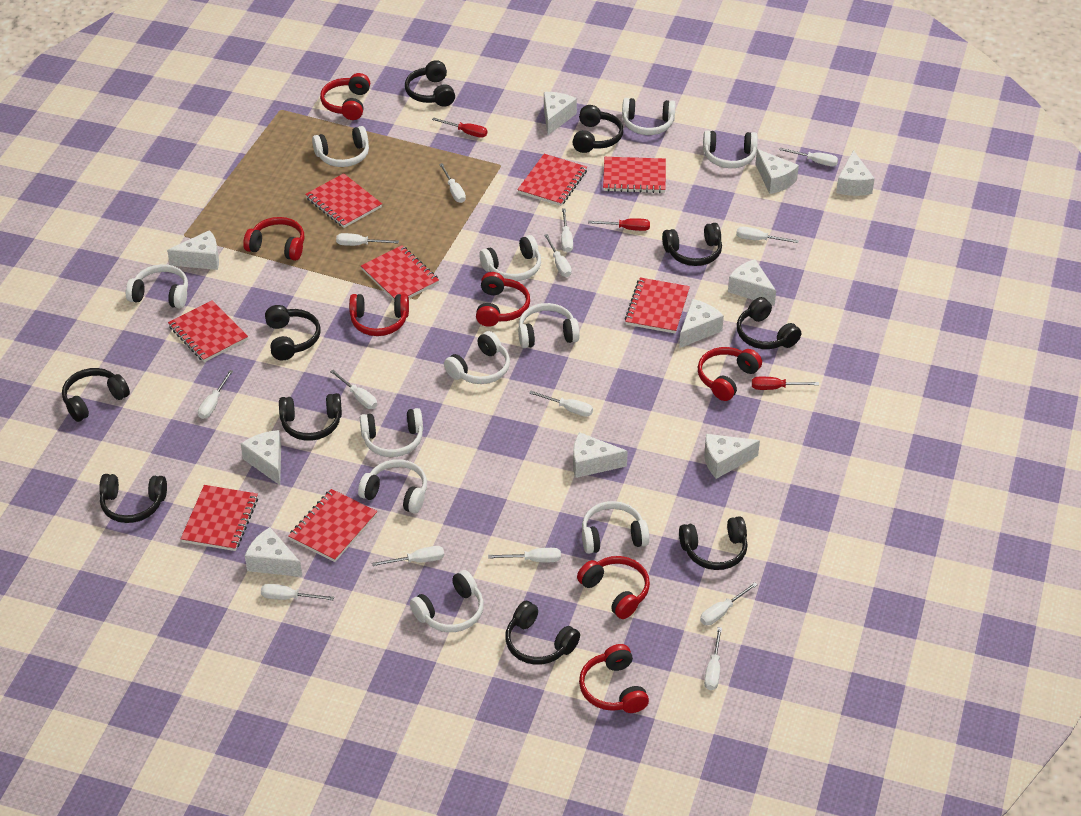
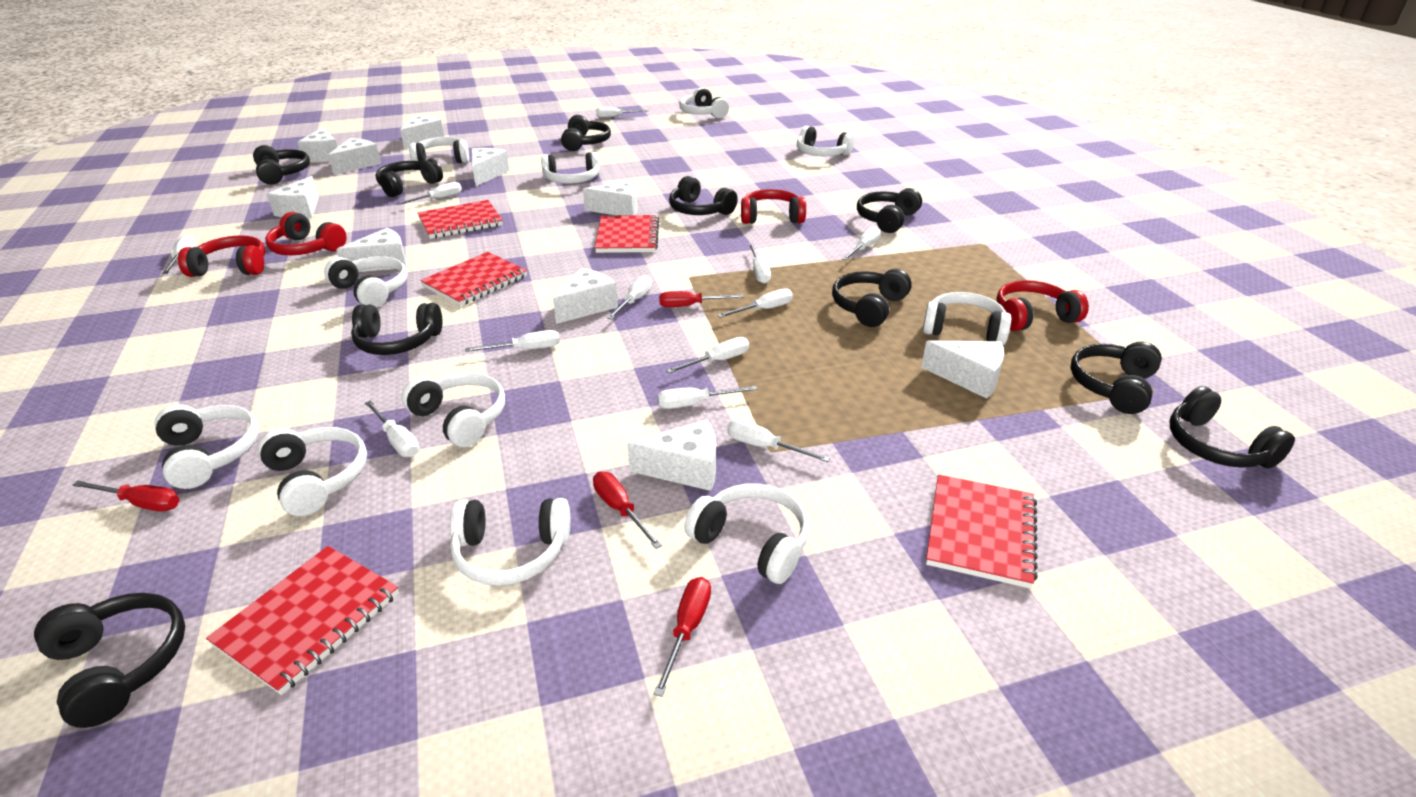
red headphones: [243,217,304,261] [320,73,370,120] [349,294,409,336] [476,272,530,327] [577,556,650,619] [579,644,649,713] [697,347,762,401] = 7 -> [178,235,265,277] [266,212,347,255] [741,189,806,224] [996,280,1089,331] = 4
red notebook: [168,300,248,362] [181,485,258,551] [288,489,377,562] [305,173,382,228] [361,245,439,300] [517,154,587,206] [603,157,666,193] [625,277,690,333] = 8 -> [206,546,399,695] [418,200,503,239] [420,252,527,306] [595,215,659,253] [926,474,1038,588] = 5
red screwdriver: [432,118,487,138] [588,218,650,231] [752,377,819,390] = 3 -> [72,481,180,511] [593,472,662,549] [654,577,711,697] [659,291,744,307] = 4
white screwdriver: [198,370,233,419] [261,584,334,600] [330,370,377,409] [336,233,399,246] [372,546,444,566] [439,163,466,203] [488,548,561,562] [529,391,593,417] [544,234,572,277] [561,209,573,252] [700,582,758,625] [704,627,722,690] [736,227,799,243] [779,148,838,166] = 14 -> [162,235,195,274] [365,401,420,457] [396,182,462,205] [465,330,560,352] [596,107,649,118] [607,275,652,320] [657,386,757,409] [666,337,749,373] [717,288,793,318] [727,420,830,462] [748,243,771,284] [842,227,881,260] = 12

